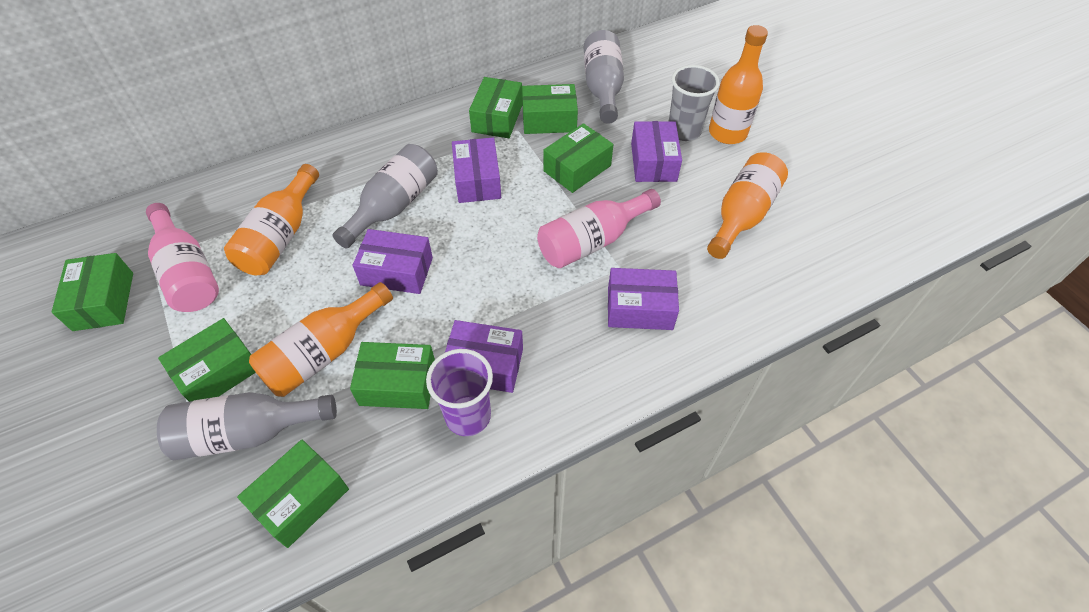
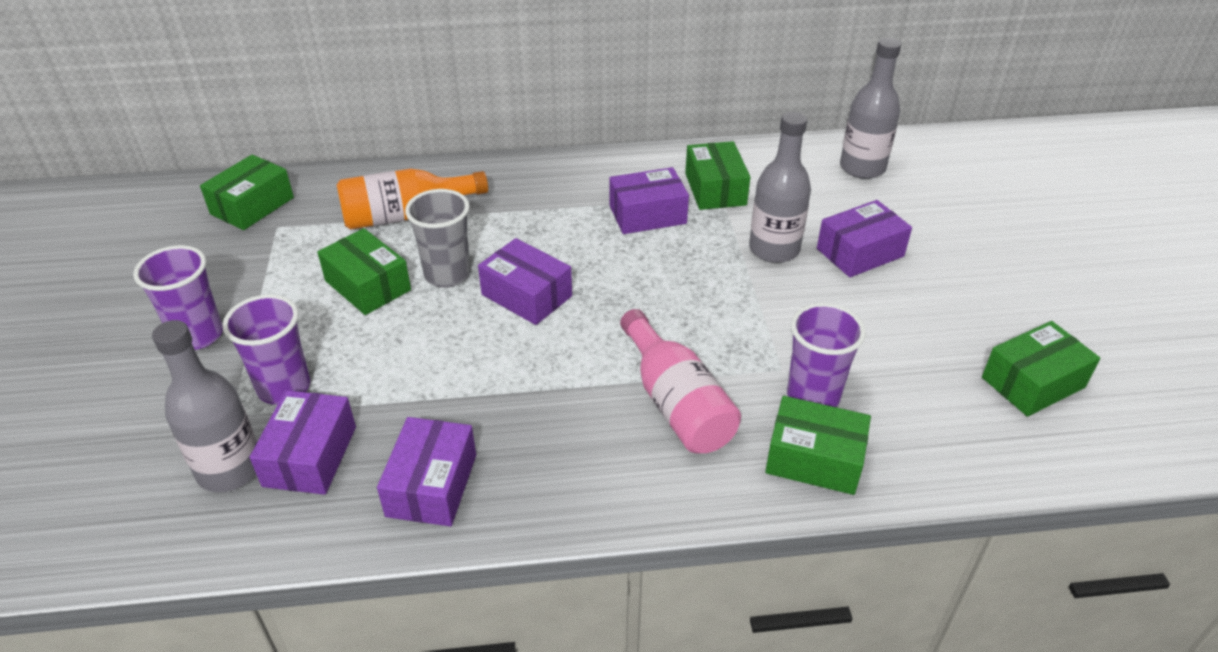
green box: [51,253,133,331] [158,318,256,402] [237,439,349,548] [350,342,435,409] [469,77,523,138] [522,84,578,134] [543,123,613,193] = 7 -> [200,155,294,230] [317,228,411,315] [685,141,750,210] [765,396,871,495] [982,321,1100,417] = 5
orange bottle: [224,164,319,275] [249,282,393,397] [707,152,788,259] [709,25,768,144] = 4 -> [337,169,488,230] = 1
pink bottle: [146,203,219,312] [537,189,661,268] = 2 -> [620,309,741,453] = 1
purple cup: [426,349,493,436] = 1 -> [133,245,223,350] [222,294,310,405] [787,303,866,407] = 3

